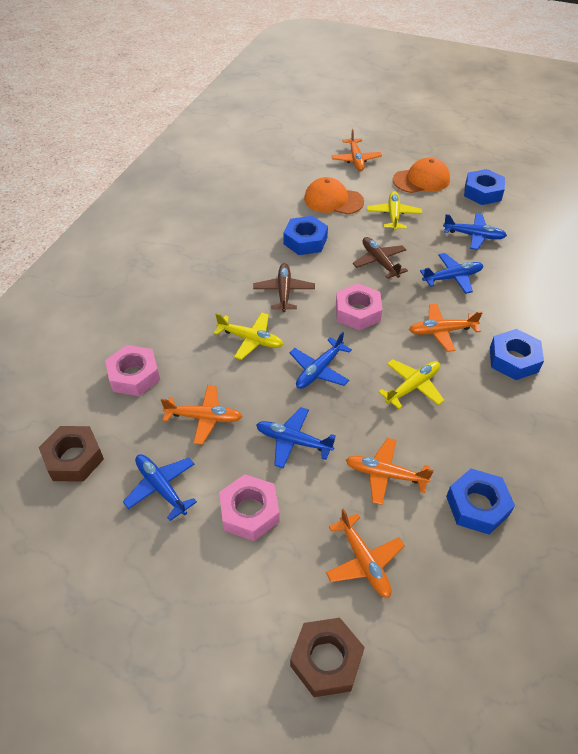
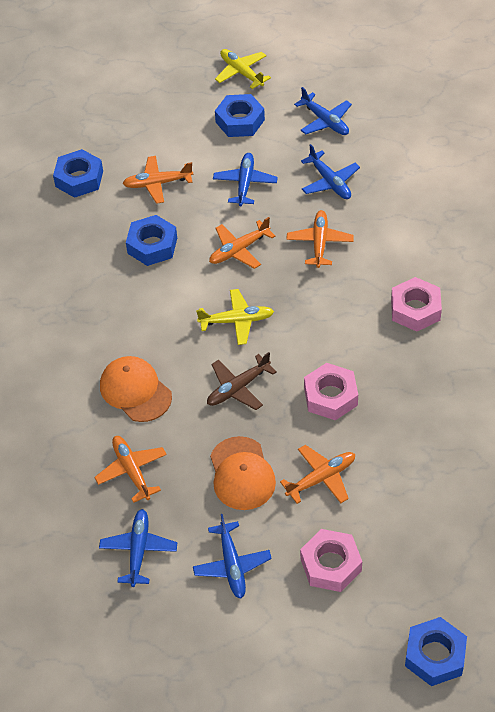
brown nut: [39,426,104,482] [290,618,365,697] = 2 -> none = 0
brown plane: [253,263,315,312] [353,237,408,279] = 2 -> [207,352,277,410] = 1
yellow plane: [214,312,284,360] [367,191,422,231] [378,359,444,409] = 3 -> [196,289,274,345] [215,49,271,89] = 2

